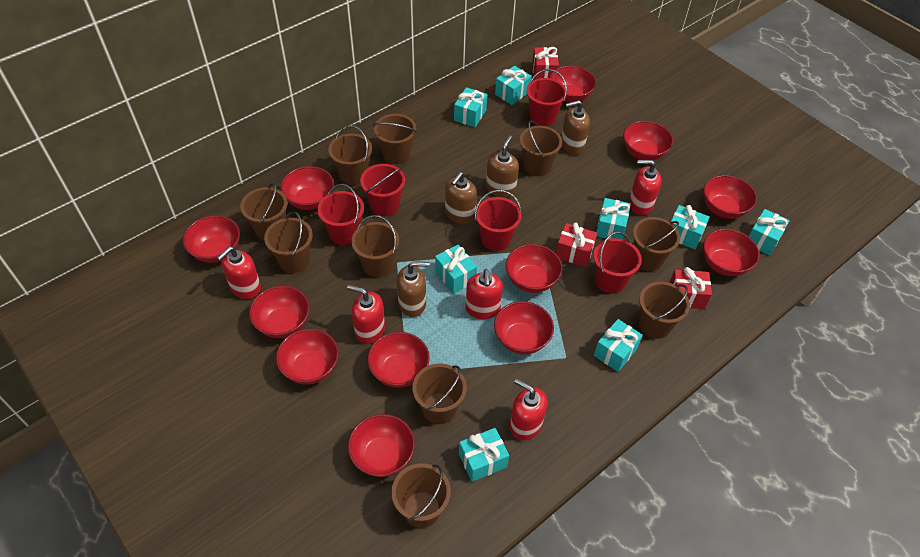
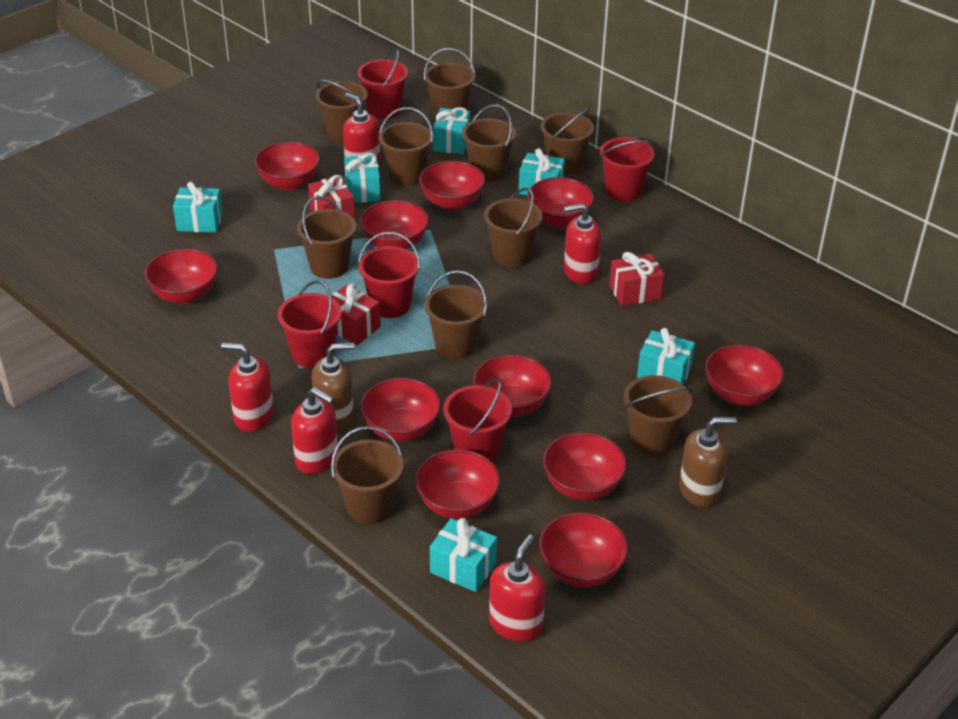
brown soap dispenser: [397,261,429,317] [445,172,477,224] [486,135,519,198] [561,100,590,155] = 4 -> [311,343,354,432] [679,417,737,507] = 2
red bowl: [183,215,240,263] [249,286,310,338] [276,329,339,385] [281,166,334,210] [348,414,415,477] [367,332,430,388] [494,301,554,354] [506,244,562,293] [550,66,596,103] [623,121,673,161] [703,229,760,276] [704,175,757,219] = 12 -> [145,249,218,304] [255,142,320,191] [360,200,429,249] [361,378,441,442] [415,449,500,519] [419,161,485,210] [473,355,552,417] [527,177,594,228] [539,512,628,587] [543,432,627,501] [705,344,784,406] = 11
turquoise gift: [435,245,477,294] [454,87,487,127] [459,428,509,482] [495,66,532,105] [594,319,643,372] [596,198,631,239] [671,205,710,249] [748,209,790,256] = 8 -> [173,182,223,233] [344,153,381,203] [430,518,497,592] [433,107,470,154] [519,148,565,195] [637,328,695,384] = 6

